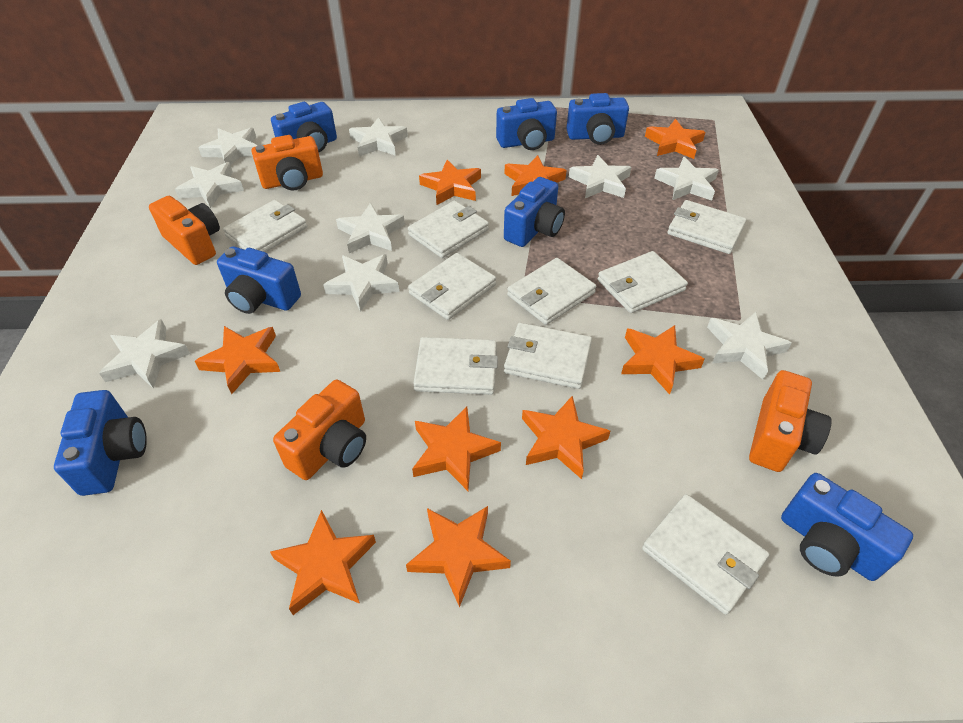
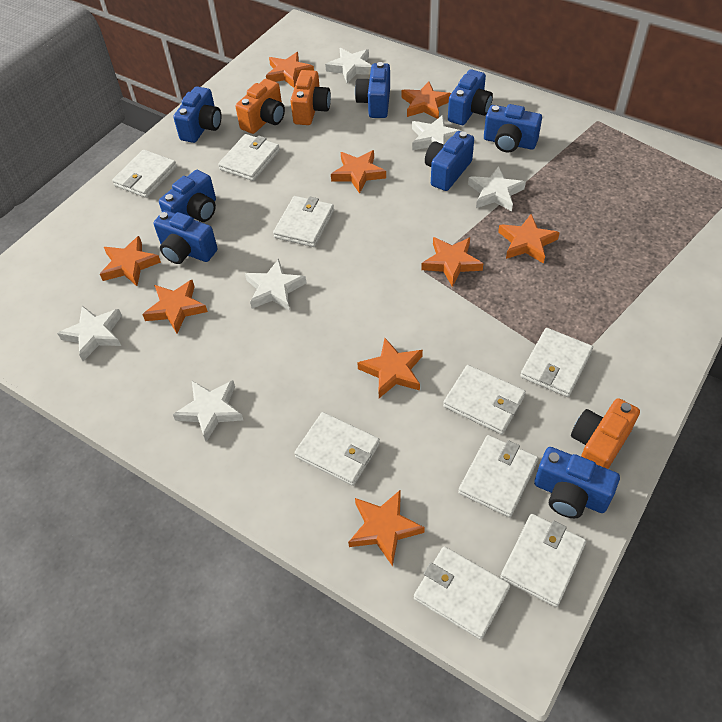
blue camera: [54,390,147,496] [217,246,301,314] [271,102,337,152] [496,98,557,150] [504,177,565,247] [566,93,629,145] [781,473,913,581] = 7 -> [153,210,218,264] [159,170,216,222] [173,86,222,143] [355,62,390,118] [425,131,474,191] [448,69,493,125] [484,104,542,153] [534,447,620,518] = 8
orange camera: [149,196,220,265] [252,135,323,190] [273,380,366,480] [749,370,832,472] = 4 -> [235,79,285,134] [290,70,331,125] [571,398,640,469] = 3
white star: [99,319,190,389] [175,162,244,208] [199,128,257,165] [323,254,399,312] [336,203,405,253] [349,117,408,157] [569,155,631,198] [654,157,719,201] [707,312,792,380] = 9 -> [57,306,122,361] [173,380,243,442] [245,259,306,311] [325,48,372,83] [412,115,463,150] [468,166,526,211] = 6

